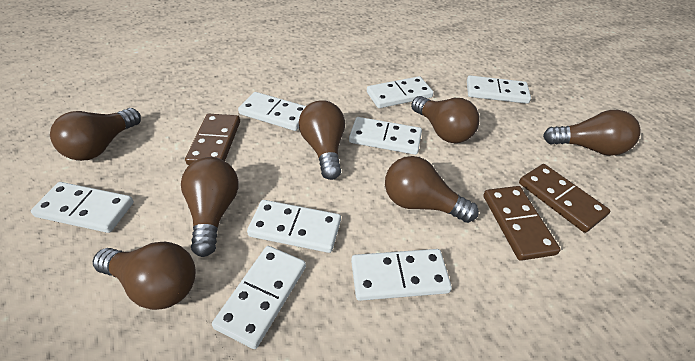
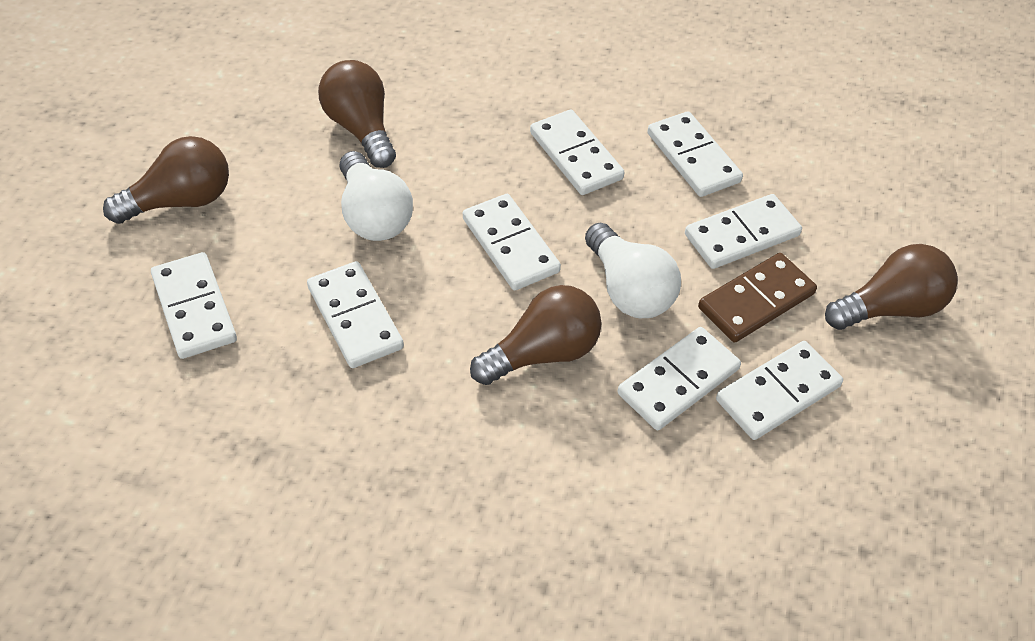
brown domino: [185,114,240,165] [483,186,561,261] [519,164,610,233] = 3 -> [698,253,817,342] = 1
brown light bulb: [50,108,141,161] [93,242,196,310] [181,157,238,257] [299,100,345,180] [385,156,479,223] [411,96,480,143] [543,110,641,156] = 7 -> [103,136,229,224] [318,60,396,168] [470,285,602,385] [825,244,958,330] = 4
white light bulb: none = 0 -> [340,151,413,241] [585,223,681,318] = 2

